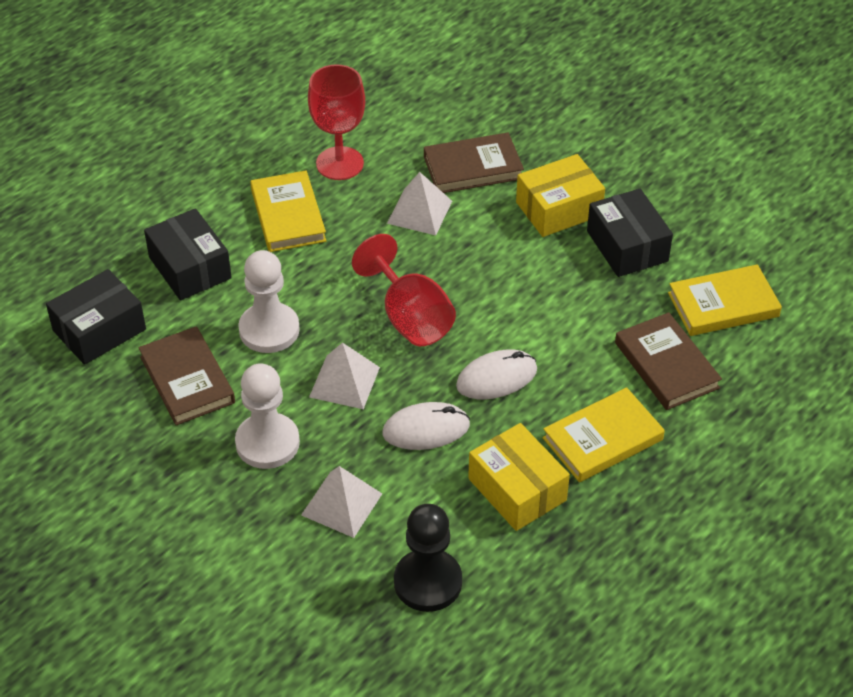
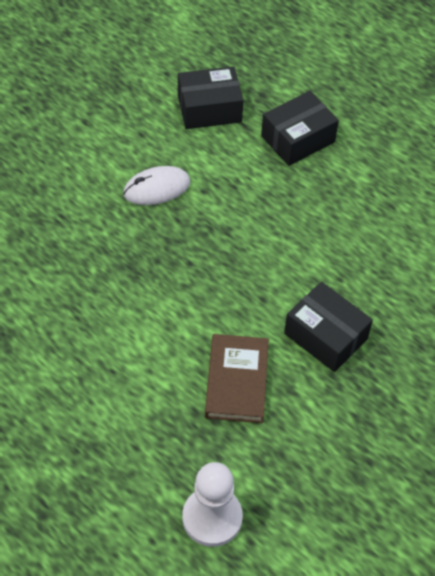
black pawn: [394,504,462,612] = 1 -> none = 0
brown book: [138,326,235,425] [424,132,524,193] [615,312,722,410] = 3 -> [205,334,269,423] = 1
red goblet: [308,64,365,180] [352,234,456,346] = 2 -> none = 0
white mouse: [382,402,470,450] [456,350,537,399] = 2 -> [123,166,191,205] = 1
white pawn: [235,363,300,469] [238,250,300,353] = 2 -> [182,462,243,547] = 1
white pyramid: [301,466,382,538] [309,343,380,409] [387,172,452,235] = 3 -> none = 0
yellow book: [250,170,326,252] [543,387,665,482] [668,264,782,336] = 3 -> none = 0
yellow box: [468,423,570,531] [516,154,605,237] = 2 -> none = 0

